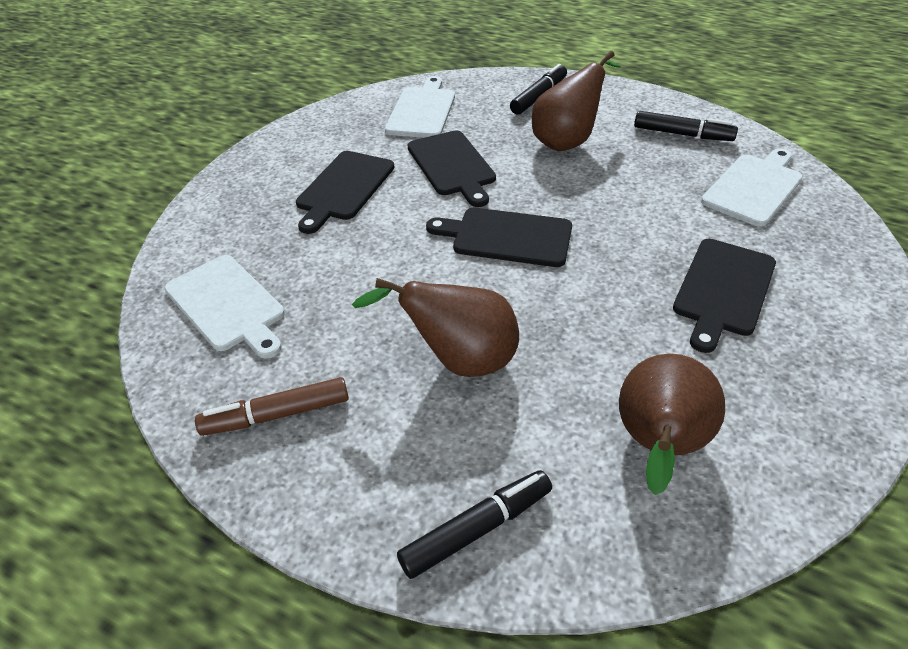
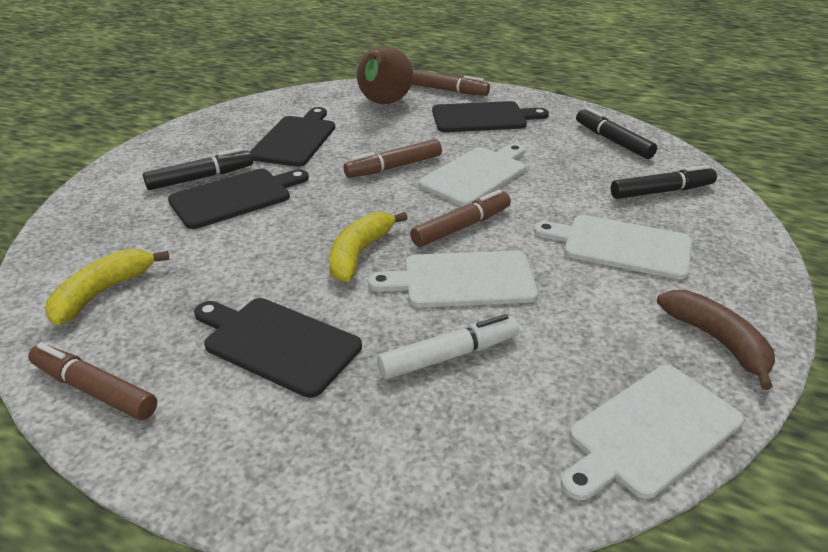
brown banana: none = 0 -> [657,290,775,390] = 1
brown marker: [195,377,349,436] = 1 -> [28,343,157,420] [344,139,442,178] [410,190,511,247] [412,70,490,96] = 4
brown pear: [352,278,519,377] [532,51,621,151] [619,353,725,495] = 3 -> [357,46,413,104] = 1
white cutting board: [164,255,285,359] [385,76,455,138] [701,148,803,227] = 3 -> [368,251,538,308] [419,144,525,207] [534,215,692,280] [561,365,744,500] = 4
white marker: none = 0 -> [377,314,519,379] = 1
yellow banana: none = 0 -> [45,249,169,325] [329,212,408,282] = 2

